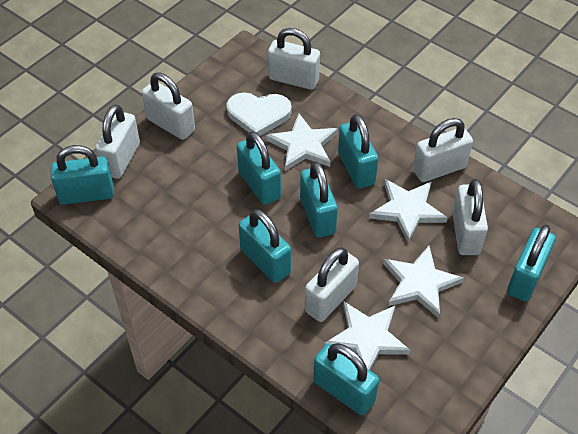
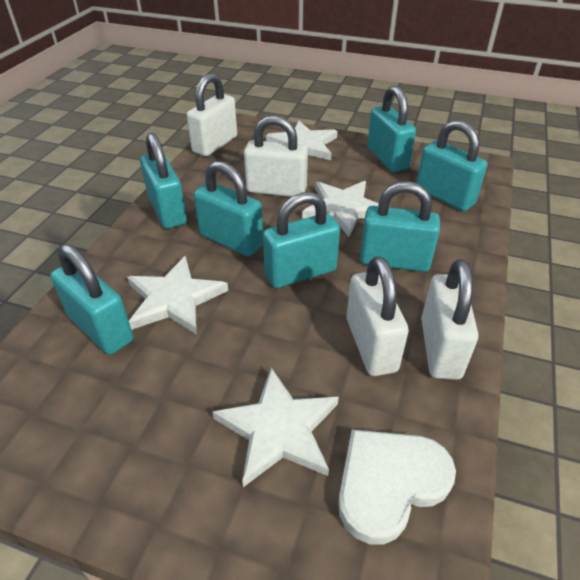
white padlock: [95,104,140,179] [142,73,195,140] [268,28,320,90] [305,247,359,322] [413,118,473,182] [452,179,488,255] = 6 -> [186,73,237,156] [244,115,308,197] [347,256,409,376] [421,259,478,380] = 4

